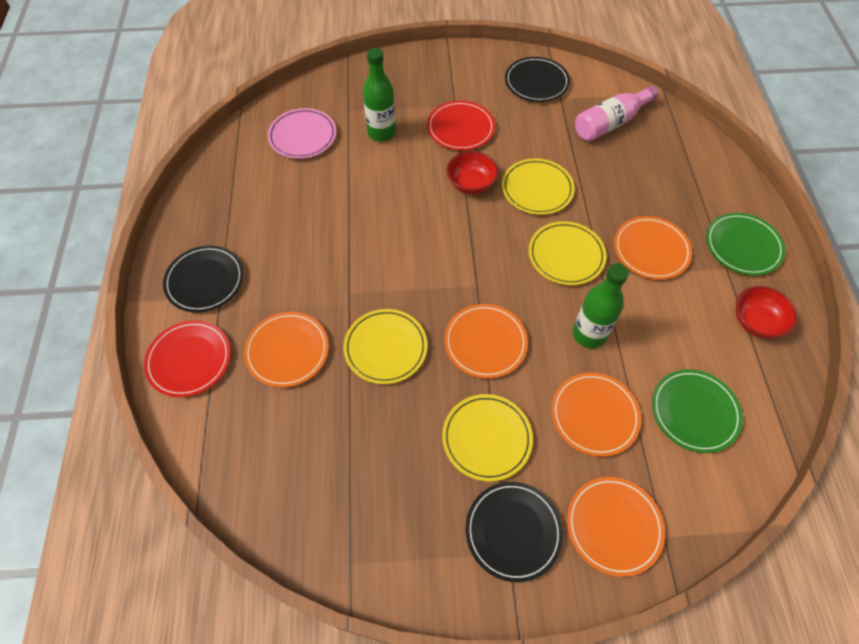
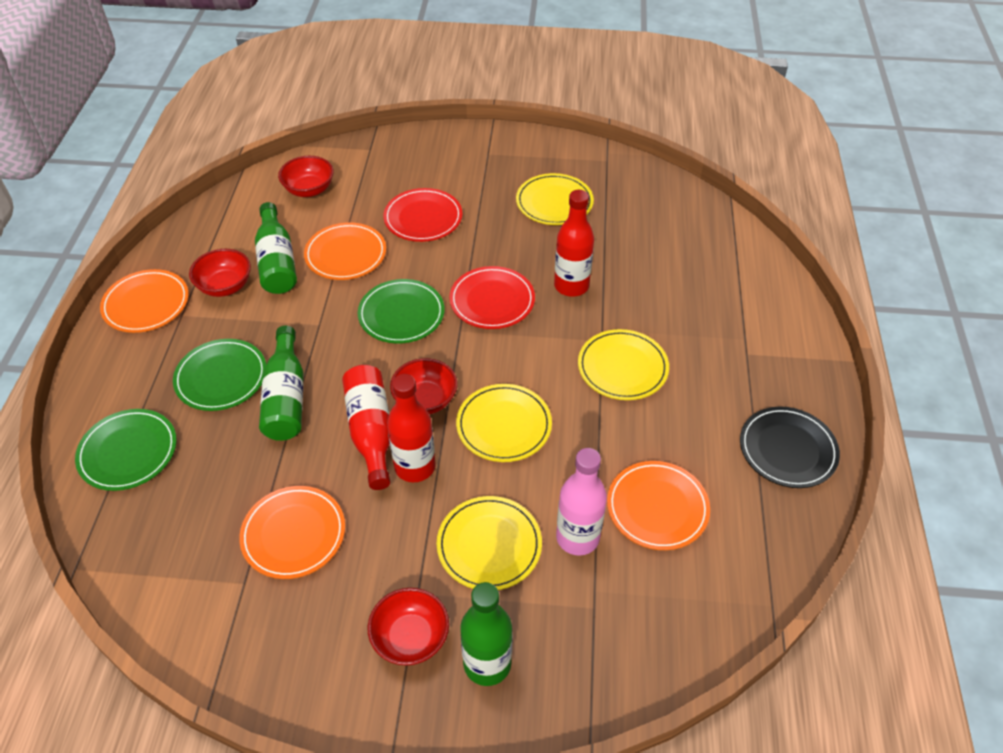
black plate: [163,245,244,313] [466,482,563,582] [505,57,570,102] = 3 -> [740,407,840,488] = 1
green bottle: [363,48,396,142] [573,263,629,348] = 2 -> [255,202,297,294] [259,326,303,441] [460,582,512,686] = 3
green plate: [652,369,743,453] [706,213,785,276] = 2 -> [75,409,177,491] [173,339,266,411] [358,279,445,344] = 3
orange plate: [244,312,329,387] [444,304,528,379] [551,372,641,457] [567,477,665,577] [614,216,692,280] = 5 -> [100,269,189,333] [239,486,345,579] [304,222,386,280] [607,461,710,550] = 4
pink plate: [267,108,337,159] = 1 -> none = 0
red bottle: none = 0 -> [342,365,390,490] [387,374,436,482] [554,190,594,297] = 3
red bowl: [446,151,498,194] [736,286,798,339] = 2 -> [189,249,251,297] [278,156,334,197] [368,588,449,666] [390,358,457,414] = 4

